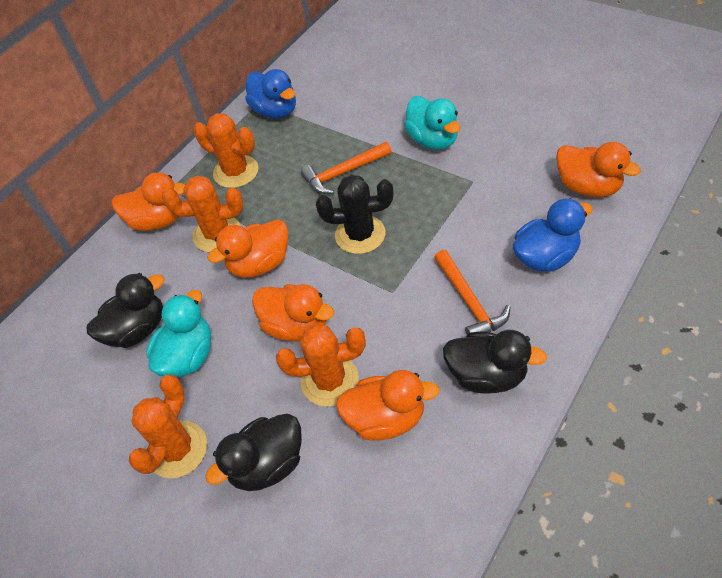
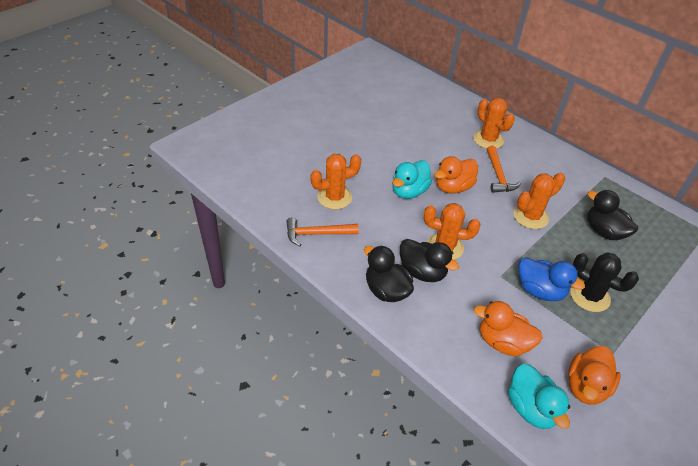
blue duck: [245,69,296,119] [513,198,593,272] = 2 -> [518,257,585,301] = 1
orange duck: [112,172,185,231] [208,219,288,278] [252,284,334,342] [336,370,440,441] [556,142,641,198] = 5 -> [434,156,478,194] [474,301,543,356] [568,346,620,405] = 3

